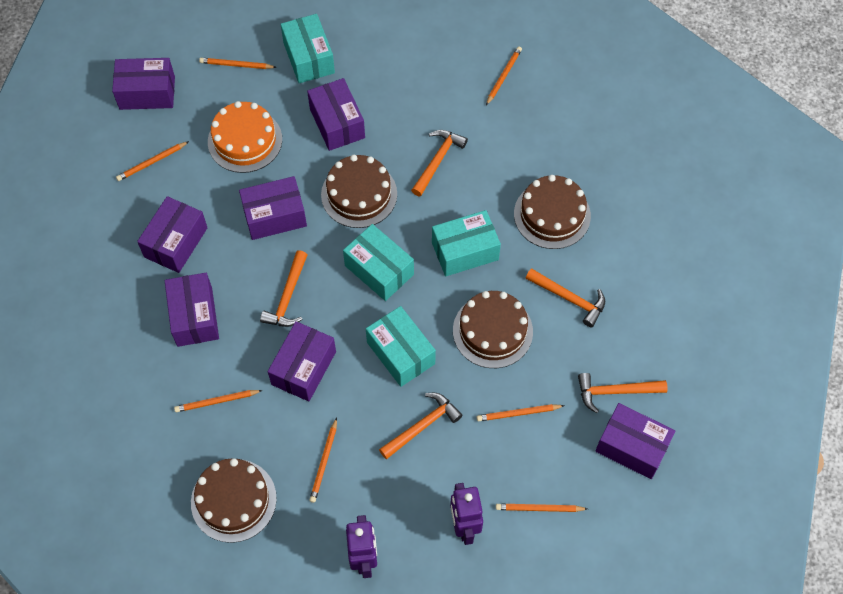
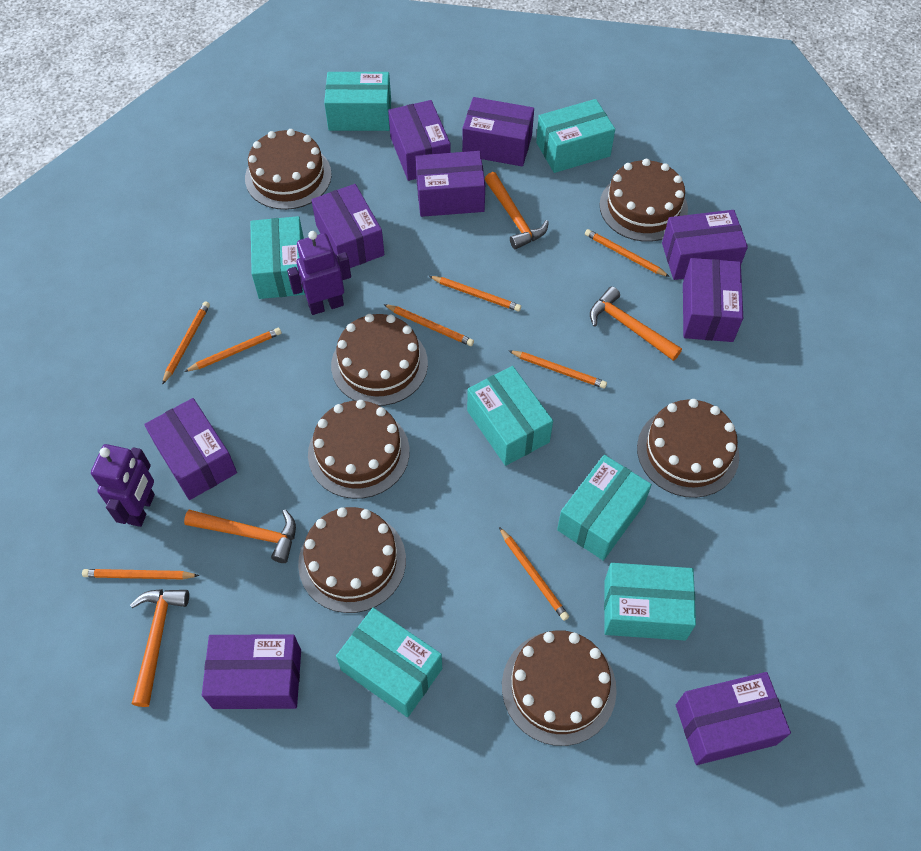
brown cake: [191,458,277,543] [321,155,397,228] [453,291,533,368] [514,175,591,249] = 4 -> [245,129,332,210] [298,507,406,613] [308,400,410,499] [331,314,428,406] [502,630,617,746] [600,159,688,242] [637,399,739,498] = 7
orange cake: [208,101,282,173] = 1 -> none = 0
orange hammer: [260,250,307,327] [379,393,462,459] [411,130,468,196] [526,268,605,328] [578,373,667,413] = 5 -> [130,589,189,707] [184,510,296,563] [485,172,549,249] [590,286,682,361] = 4
orange pencil: [116,141,189,181] [174,390,263,412] [199,58,276,69] [309,418,337,503] [477,404,565,422] [486,46,522,105] [496,504,587,512] = 7 -> [82,569,200,580] [162,301,210,385] [184,328,281,372] [384,304,474,346] [429,276,521,312] [499,527,569,621] [508,350,607,389] [585,229,670,277] = 8
purple box: [112,58,175,110] [137,196,207,273] [165,273,219,347] [239,176,307,240] [268,321,336,402] [307,78,365,151] [596,403,675,479] = 7 -> [144,398,237,500] [202,634,301,709] [311,184,384,268] [388,100,451,181] [415,151,485,217] [462,97,534,167] [662,210,748,280] [676,672,791,765] [683,258,743,342] = 9
turquoise box: [281,14,335,83] [343,224,414,301] [366,306,436,387] [432,210,501,276] = 4 -> [250,216,305,299] [324,72,391,131] [336,608,442,717] [467,366,553,466] [536,99,615,173] [557,455,652,561] [604,563,696,640] = 7

